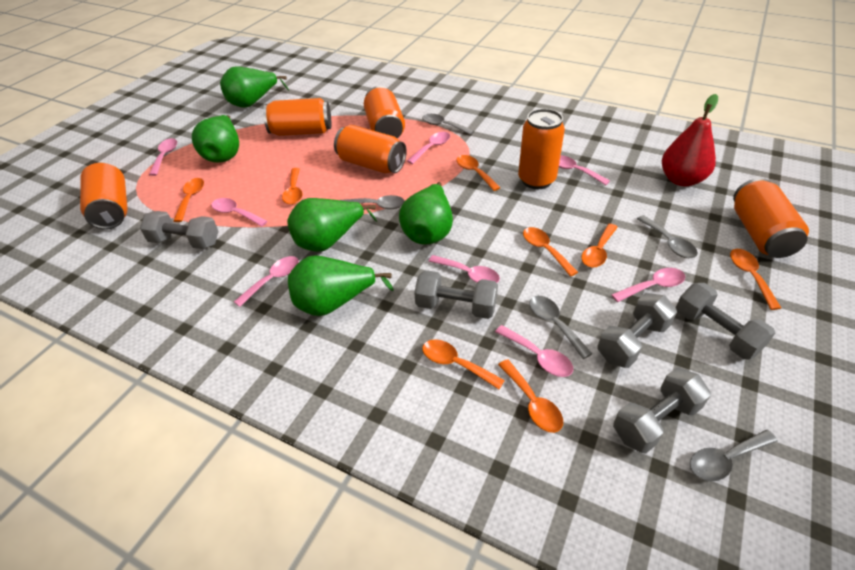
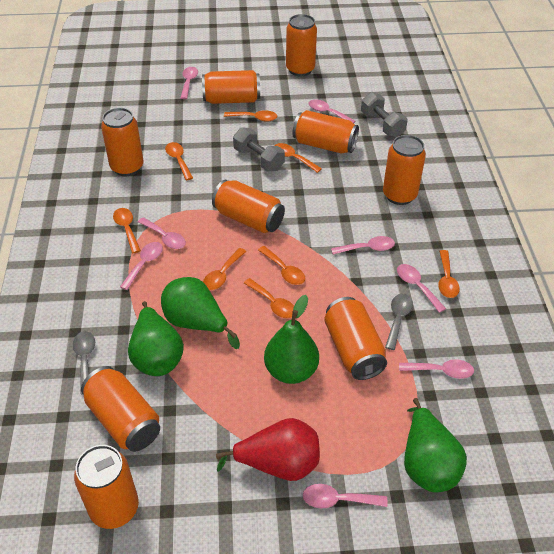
green pear: [192,115,239,163] [220,66,289,108] [287,198,377,252] [288,255,394,316] [399,182,453,245] = 5 -> [128,301,184,376] [161,277,240,349] [264,295,319,384] [404,398,467,492] = 4
grey dumbbell: [140,211,218,249] [414,270,498,319] [597,293,677,368] [613,368,711,453] [676,283,775,360] = 5 -> [233,127,285,171] [361,92,408,137] = 2
grey spoon: [340,195,405,209] [422,114,474,135] [529,296,592,359] [637,215,698,258] [690,430,778,481] = 5 -> [73,331,95,394] [385,294,413,350] = 2
orange can: [80,163,128,229] [263,98,331,136] [334,125,407,174] [364,86,405,138] [518,109,565,189] [733,178,809,258] = 6 -> [74,445,139,529] [81,366,160,452] [101,108,144,176] [202,70,260,104] [212,180,285,233] [286,14,317,77] [292,110,359,154] [324,297,387,380] [383,135,426,205] = 9

